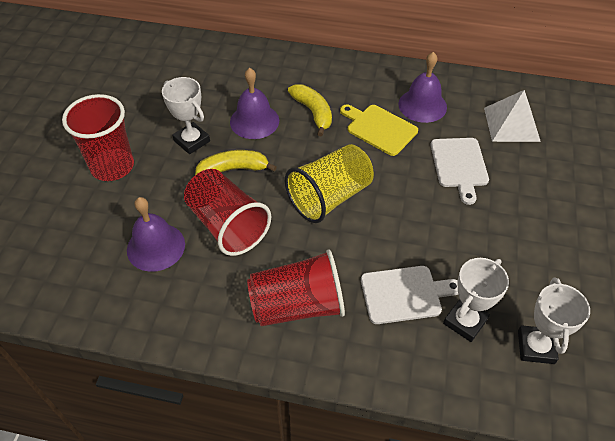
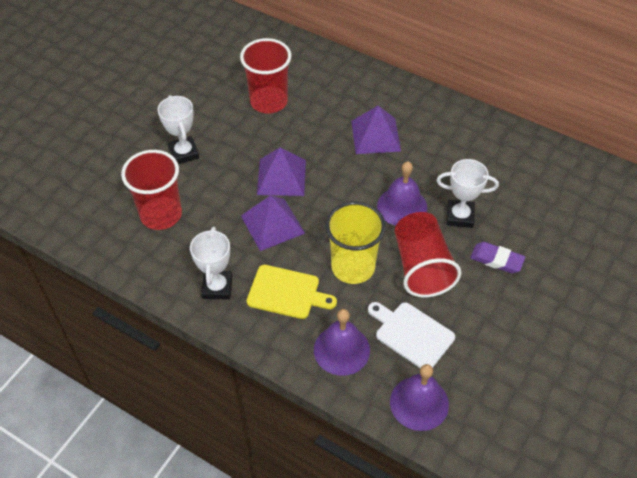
purple eraser: none = 0 -> [470,242,525,273] = 1
purple pyramid: none = 0 -> [241,195,305,251] [257,147,306,196] [351,106,401,154] = 3
white cutting board: [361,266,458,324] [431,138,489,205] = 2 -> [368,302,455,368] = 1
white pyramid: [484,90,541,142] = 1 -> none = 0
yellow banana: [195,150,277,175] [288,84,332,137] = 2 -> none = 0

